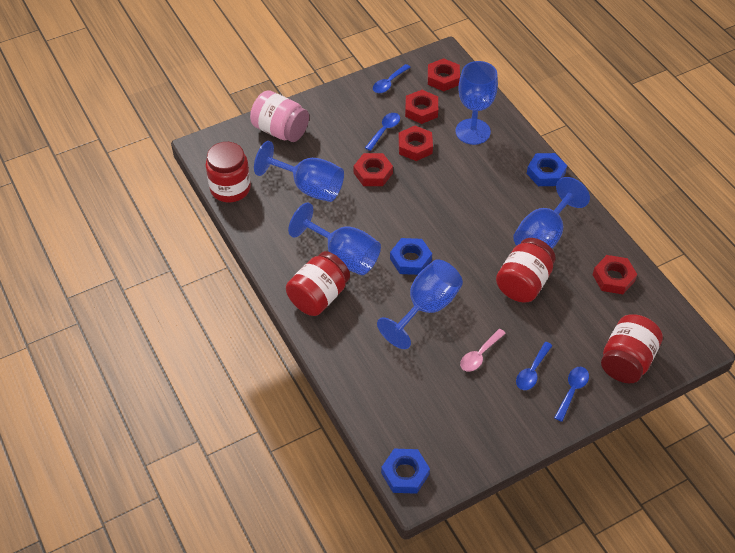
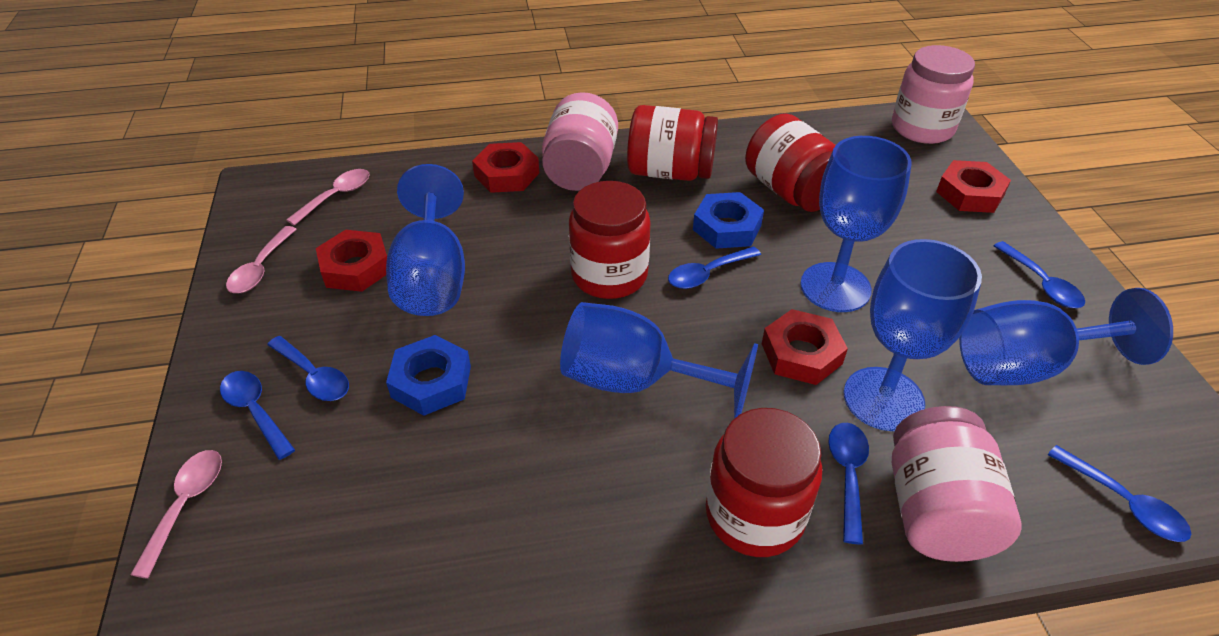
blue nut: [381,449,430,494] [390,238,432,275] [527,153,567,186] = 3 -> [386,335,471,416] [693,192,764,249] = 2
blue spoon: [365,113,400,151] [373,64,411,93] [516,342,553,390] [554,367,589,422] = 4 -> [220,371,295,460] [267,336,349,401] [668,246,761,289] [828,423,869,544] [994,241,1085,308] [1048,445,1191,542] = 6
pink jar: [250,90,309,142] = 1 -> [542,92,618,191] [892,45,975,144] [892,406,1022,562] = 3
pink spoon: [460,329,506,372] = 1 -> [130,450,222,579] [226,226,297,293] [286,169,370,226] = 3
red nut: [354,153,393,186] [398,126,433,161] [405,90,438,124] [428,58,460,91] [593,255,637,294] = 5 -> [316,230,387,292] [472,142,539,193] [762,309,848,385] [936,160,1011,213] = 4

